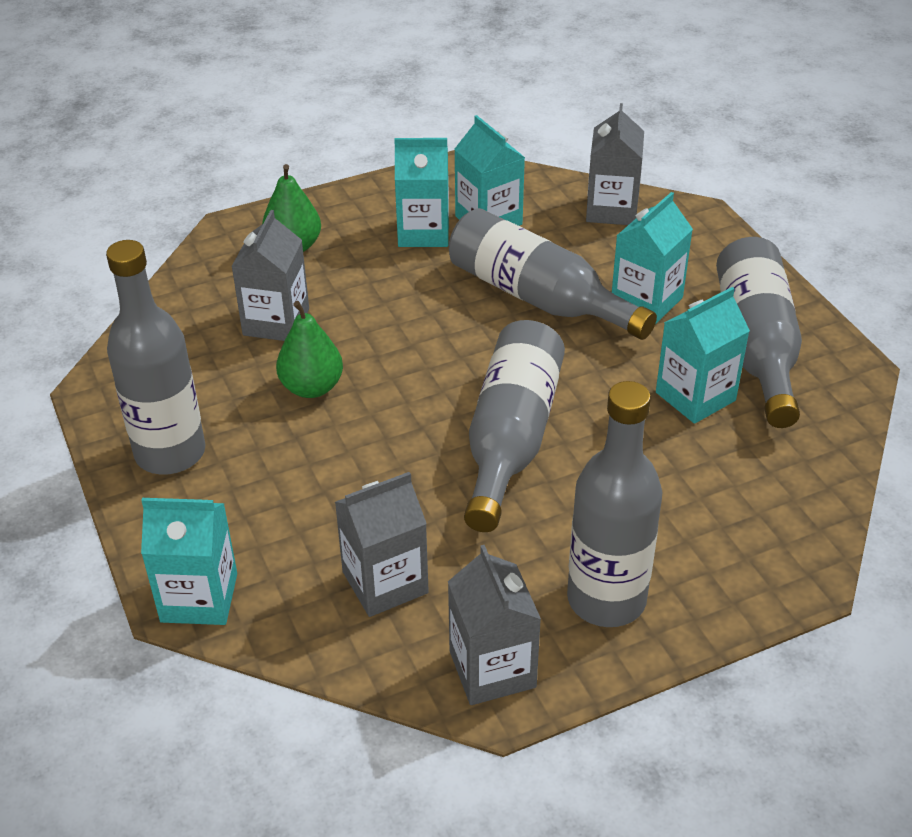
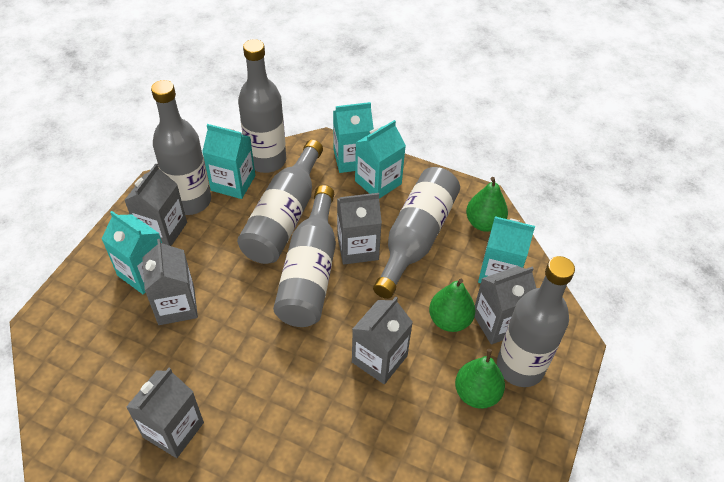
green pear: [262,164,321,252] [276,301,343,398] = 2 -> [429,278,475,332] [455,349,505,409] [466,177,508,232] = 3
grey bottle: [106,240,205,475] [449,208,657,340] [464,320,565,532] [567,381,662,627] [716,237,802,428] = 5 -> [151,80,211,215] [237,140,323,264] [238,39,286,173] [273,185,336,327] [373,167,460,299] [497,256,575,387] = 6
grey carton: [231,210,309,341] [335,472,429,617] [448,545,541,705] [586,103,644,225] = 4 -> [124,163,187,246] [126,368,204,458] [142,239,198,325] [337,193,382,264] [352,297,413,384] [475,266,536,344] = 6

